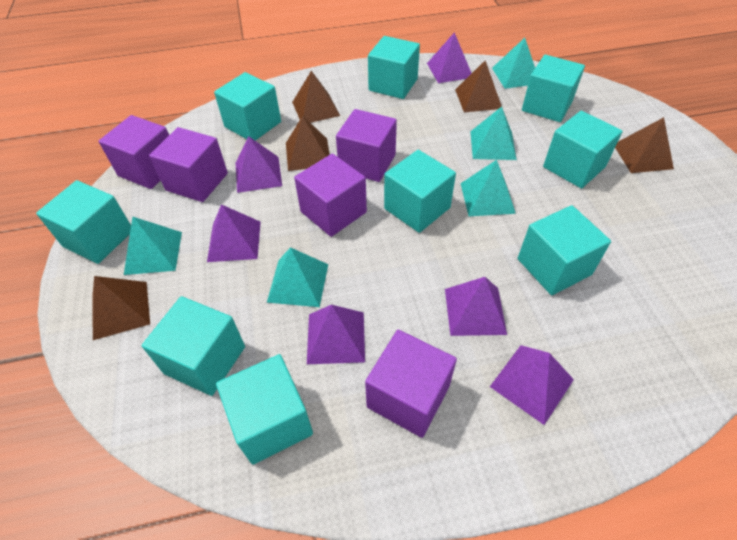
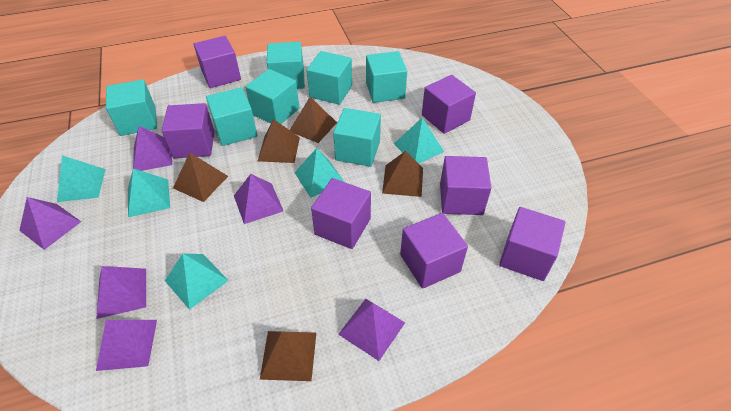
purple cube: [99,115,169,189] [149,127,228,202] [294,153,367,237] [336,109,397,182] [365,330,457,438] = 5 -> [162,103,215,158] [194,36,241,88] [311,178,371,249] [400,213,468,289] [422,75,476,134] [440,156,491,215] [499,207,566,281] = 7
turquoise cube: [36,180,131,264] [141,296,245,396] [214,72,281,141] [216,354,313,465] [368,36,420,99] [384,150,456,233] [518,205,611,295] [522,55,585,122] [543,111,623,188] = 9 -> [106,80,157,136] [206,87,257,146] [245,69,299,124] [267,42,305,89] [306,51,352,105] [333,108,381,167] [366,51,407,103] = 7

